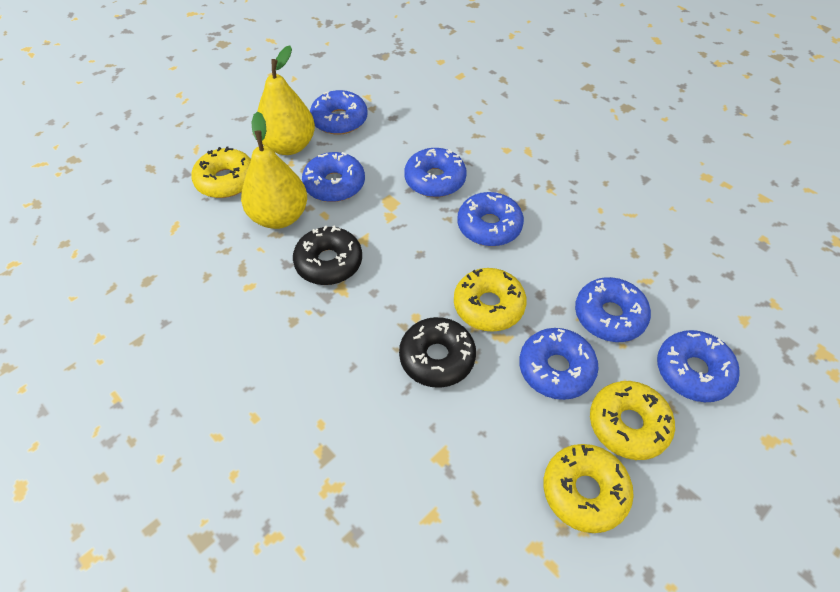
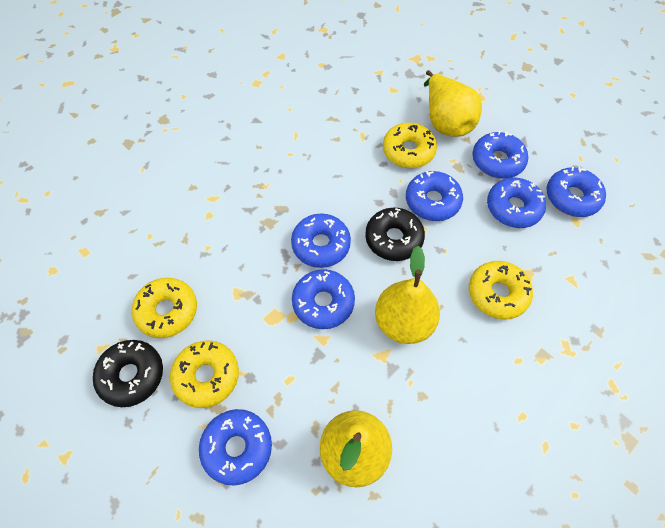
yellow pear: [241,111,307,229] [257,46,315,155] = 2 -> [320,410,392,487] [375,246,440,344] [424,70,482,137] = 3

